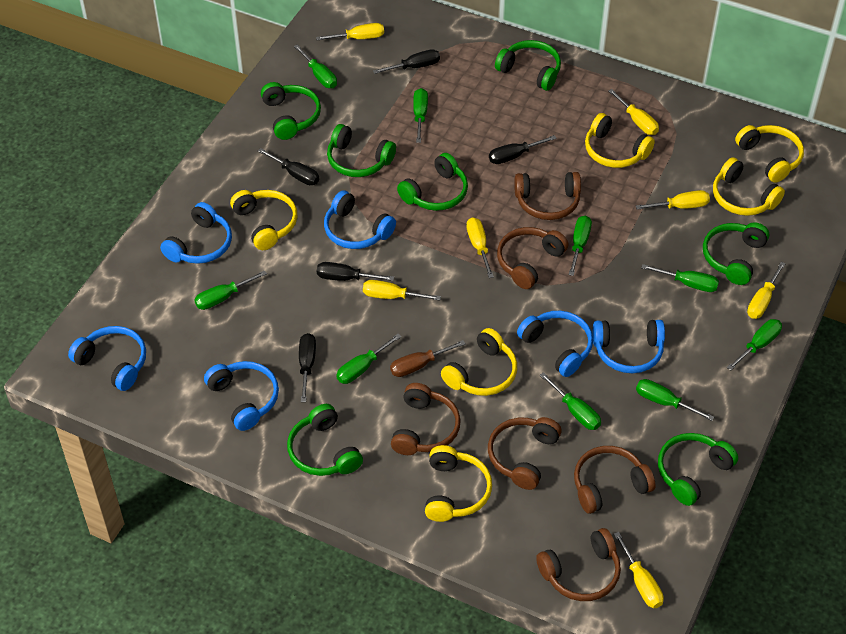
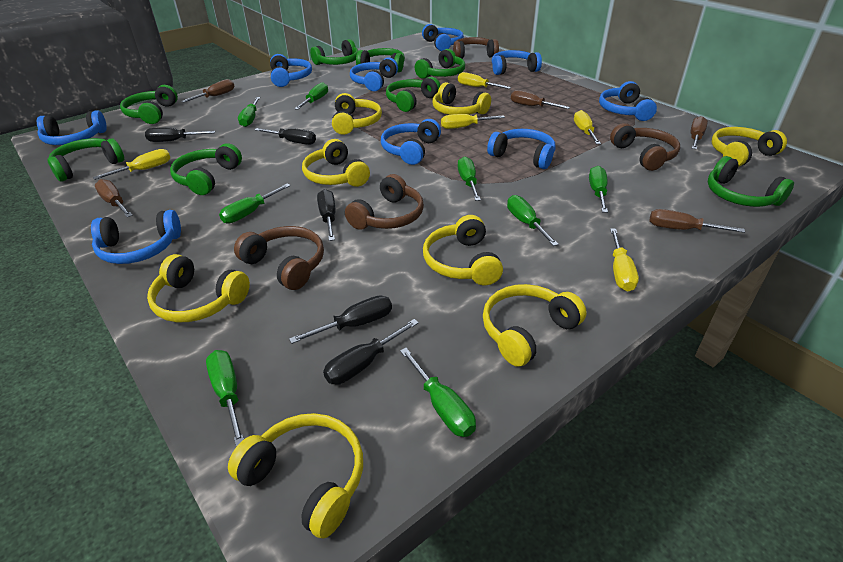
blue headphones: [68,326,146,391] [160,202,232,264] [204,361,279,431] [324,190,396,249] [517,311,593,377] [592,320,665,373] = 6 -> [37,110,107,145] [91,210,181,264] [270,54,312,87] [350,58,398,91] [381,119,441,165] [422,24,464,51] [487,129,555,169] [492,50,542,75] [599,81,657,121] = 9
brown headphones: [391,383,461,455] [488,417,562,490] [497,227,569,289] [514,172,581,220] [536,528,621,601] [574,446,656,514] = 6 -> [234,226,324,290] [345,174,424,230] [453,37,499,59] [610,123,680,171] = 4
brown screwdriver: [390,340,465,377] = 1 -> [95,179,133,217] [181,79,235,102] [511,90,570,109] [649,209,745,233] [691,116,708,150] = 5
green headphones: [261,82,321,140] [287,404,363,476] [327,124,396,177] [397,153,468,211] [495,40,561,91] [658,433,738,506] [703,222,769,285] = 7 -> [47,138,124,181] [120,85,178,124] [170,143,242,195] [310,39,358,65] [356,48,405,72] [386,77,441,112] [415,49,465,79] [708,156,794,207] = 8
green screwdriver: [194,270,267,310] [294,44,337,88] [336,334,402,384] [413,88,428,143] [540,372,601,430] [569,216,592,276] [636,379,714,421] [641,264,719,292] [727,319,782,370] = 9 -> [206,350,244,447] [219,183,291,224] [238,97,260,127] [294,82,328,110] [400,348,476,437] [458,156,481,201] [507,195,559,246] [589,166,608,213] = 8
yellow headphones: [230,190,297,250] [425,445,492,522] [441,328,517,396] [585,113,655,168] [713,157,785,216] [735,125,804,183] = 6 -> [147,254,250,322] [228,413,363,539] [302,139,370,187] [332,93,382,135] [423,215,503,285] [432,82,491,115] [483,284,587,367] [712,127,787,167] = 8
yellow screwdriver: [316,23,384,40] [363,280,441,301] [467,217,494,278] [609,89,659,135] [614,532,664,608] [636,190,710,210] [747,262,786,319] = 7 -> [93,149,170,180] [441,114,505,129] [458,72,511,89] [574,110,601,144] [610,228,639,291] = 5

